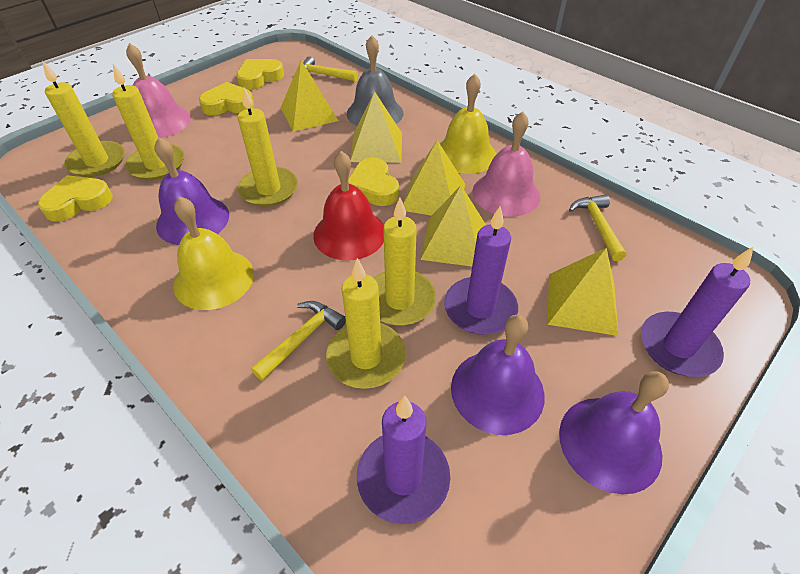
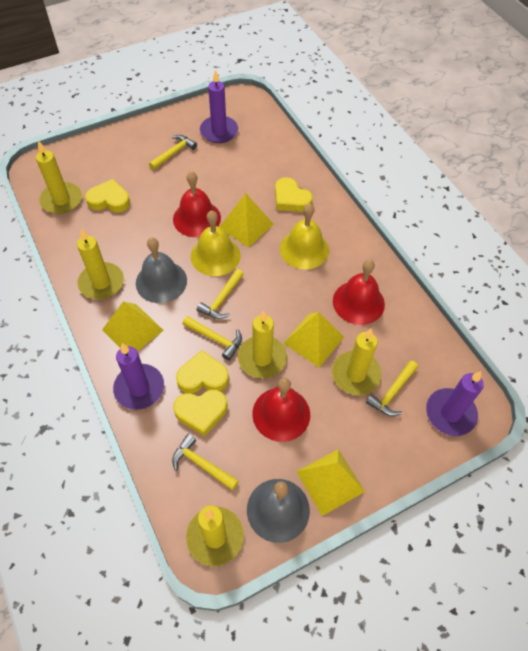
grey bell: [347,35,403,126] = 1 -> [136,237,187,303] [247,479,310,543] = 2
pink bell: [126,43,191,138] [472,112,540,217] = 2 -> none = 0
purple bell: [154,137,229,245] [451,315,545,435] [559,371,669,495] = 3 -> none = 0
red bell: [313,151,384,260] = 1 -> [173,171,221,237] [252,378,310,442] [333,260,385,325] = 3
yellow hammer: [251,301,346,381] [303,56,358,82] [569,195,626,261] = 3 -> [149,135,197,170] [172,434,239,490] [183,316,242,361] [197,269,244,319] [366,360,418,416] = 5
yellow pyramid: [281,60,338,131] [350,91,402,163] [403,140,465,216] [420,185,486,267] [548,248,619,336] = 5 -> [102,301,164,351] [220,193,274,248] [283,312,344,367] [297,449,365,516] = 4

